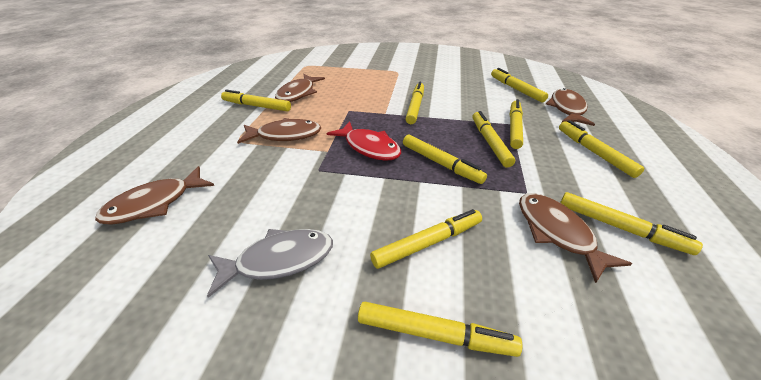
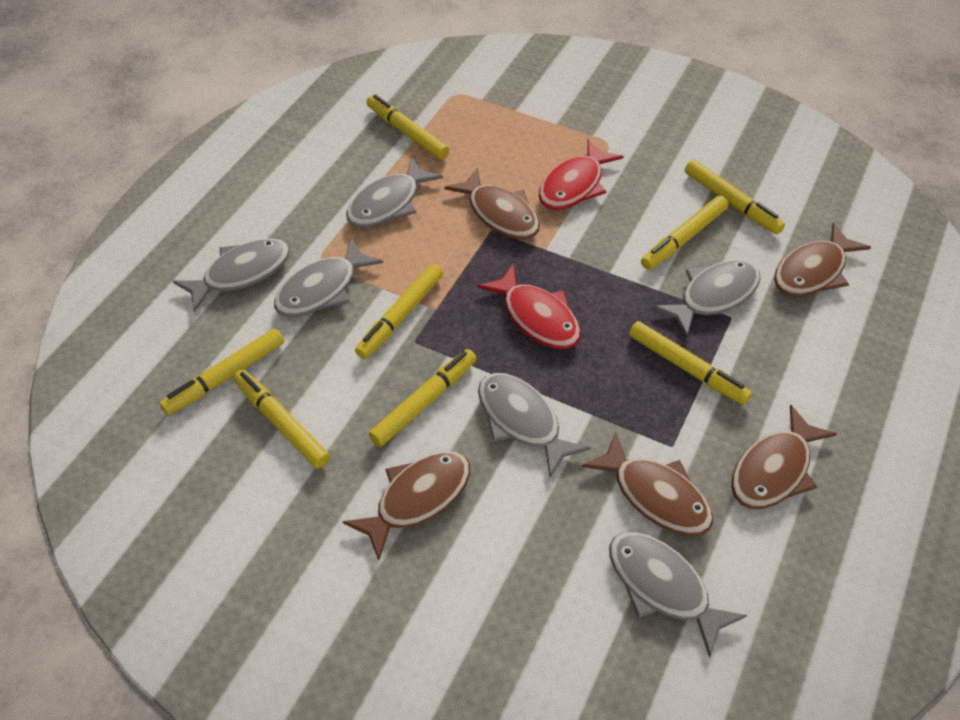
grey fish: [207,229,333,298] = 1 -> [173,238,290,313] [274,239,383,317] [346,157,443,228] [478,373,591,478] [609,532,747,658] [653,260,761,338] = 6
red fish: [327,121,401,161] = 1 -> [477,264,581,349] [539,140,624,210] = 2
yellow marker: [221,89,291,112] [358,302,523,357] [370,209,482,269] [403,135,487,184] [406,82,424,124] [472,111,515,168] [491,68,548,102] [510,99,523,149] [559,120,644,178] [560,192,703,255] = 10 -> [160,328,284,415] [233,370,330,469] [355,264,443,359] [366,94,449,160] [369,349,477,447] [629,321,752,405] [641,196,729,270] [685,160,785,234] = 8

